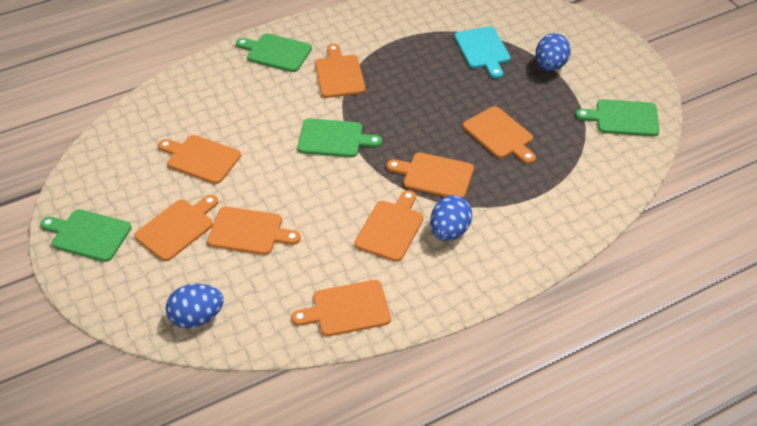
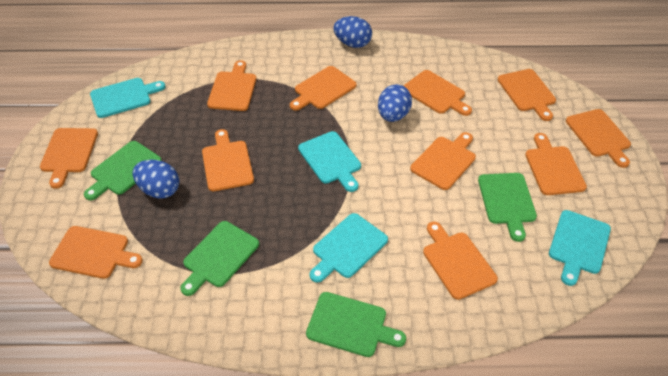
orange cutting board: [134,195,218,261] [158,135,241,184] [207,207,301,255] [291,280,391,336] [315,44,365,98] [354,190,424,262] [387,153,474,198] [463,106,536,164] = 8 -> [40,128,98,189] [49,226,143,279] [202,129,254,191] [207,60,256,111] [290,66,357,111] [404,70,472,116] [410,132,476,190] [423,222,498,300] [498,69,556,121] [525,133,587,195] [566,109,631,168] = 11
turquoise cutting board: [454,26,510,79] = 1 -> [90,78,166,118] [298,131,361,192] [310,213,388,283] [549,210,611,286] = 4

